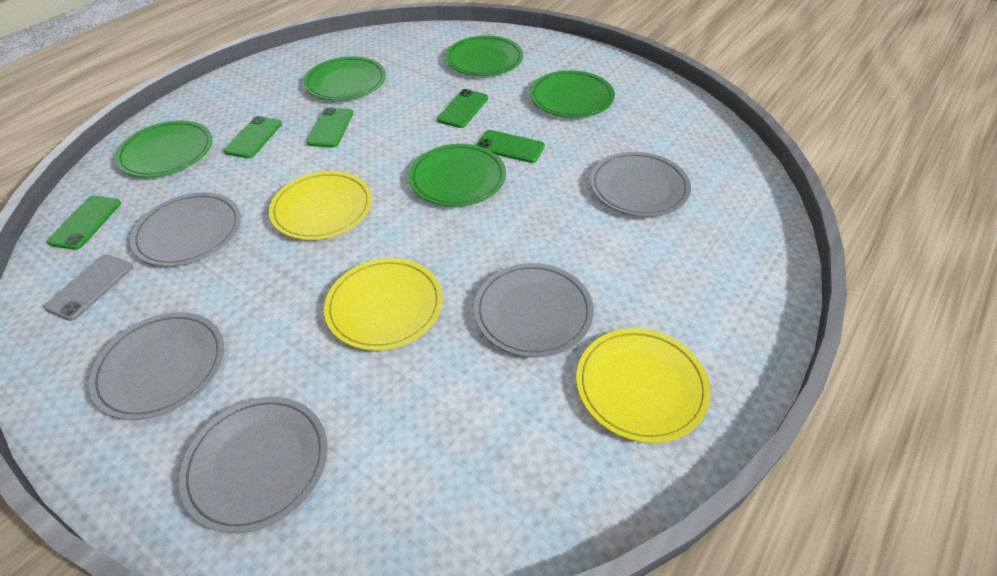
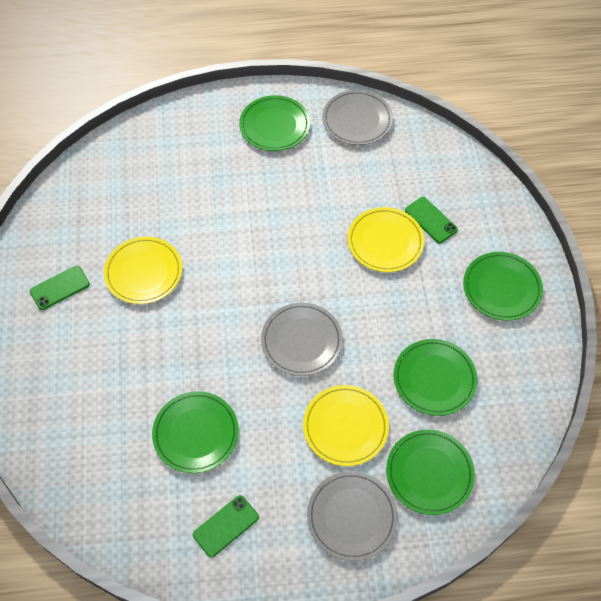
green phone: [47,196,121,250] [224,116,282,159] [306,107,353,148] [437,89,488,128] [476,130,545,163] = 5 -> [30,266,90,310] [193,495,259,557] [405,197,458,244] = 3
grey phone: [44,255,133,321] = 1 -> none = 0
grey plate: [89,312,224,420] [130,192,241,266] [179,397,328,533] [474,263,594,357] [590,152,691,217] = 5 -> [261,303,343,376] [307,471,398,561] [322,90,393,145] = 3

